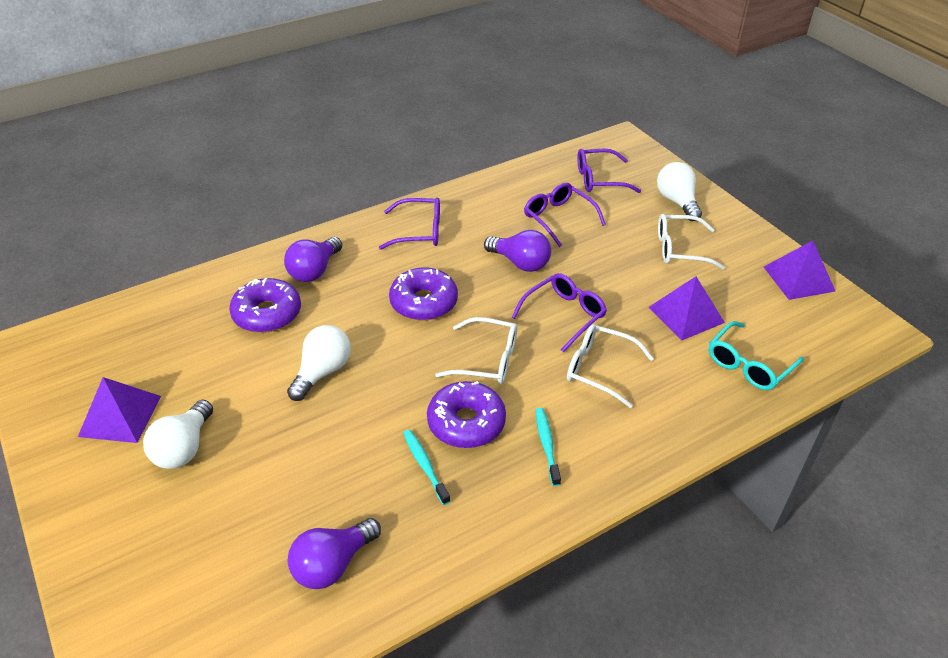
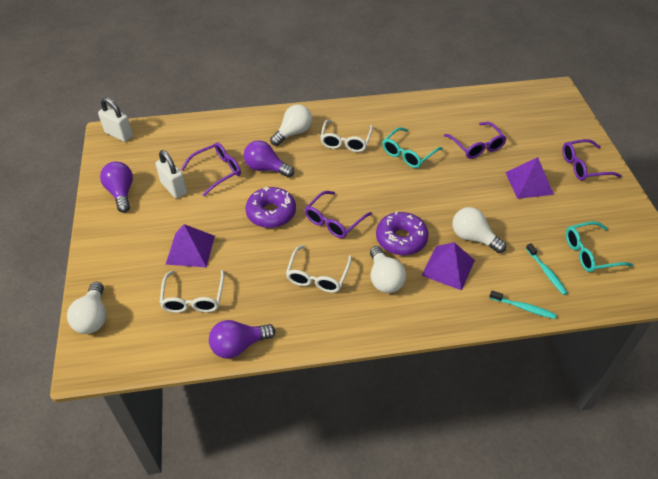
purple donut: [229,278,301,333] [389,267,458,321] [427,381,506,448] = 3 -> [245,187,296,228] [376,211,429,255] = 2
turquoise glasses: [709,321,804,390] = 1 -> [382,127,443,168] [566,221,633,272] = 2
white light bulb: [143,400,213,469] [287,325,351,401] [657,162,702,221] = 3 -> [67,282,107,334] [270,104,312,146] [370,246,406,293] [452,207,506,253] = 4
white padlock: none = 0 -> [98,97,133,142] [156,150,187,198] = 2

